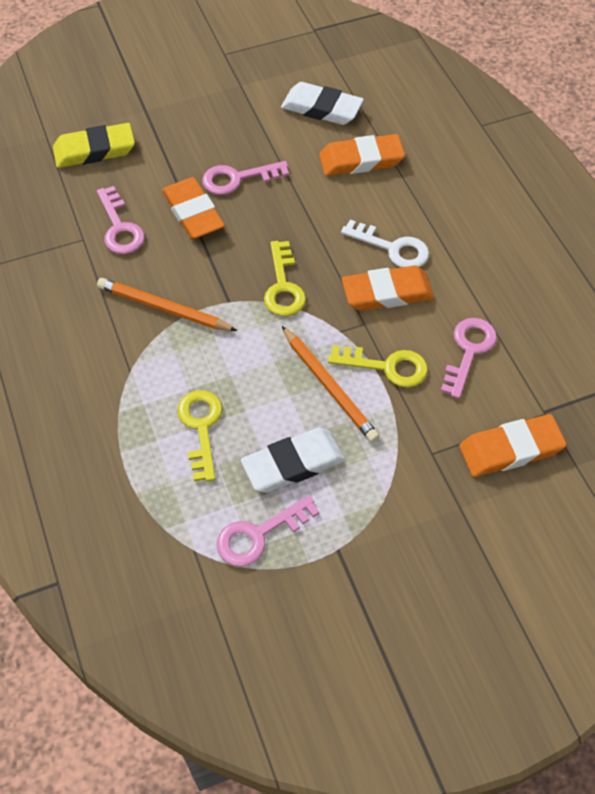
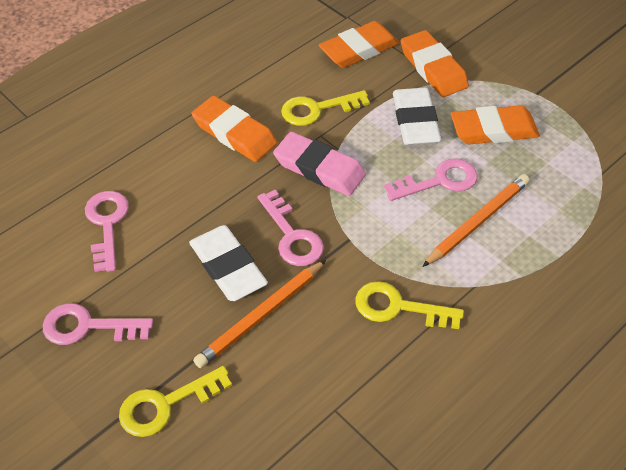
pink eraser: none = 0 -> [273,132,366,196] = 1
white key: [341,220,429,267] = 1 -> none = 0
yellow eraser: [53,123,135,168] = 1 -> none = 0

